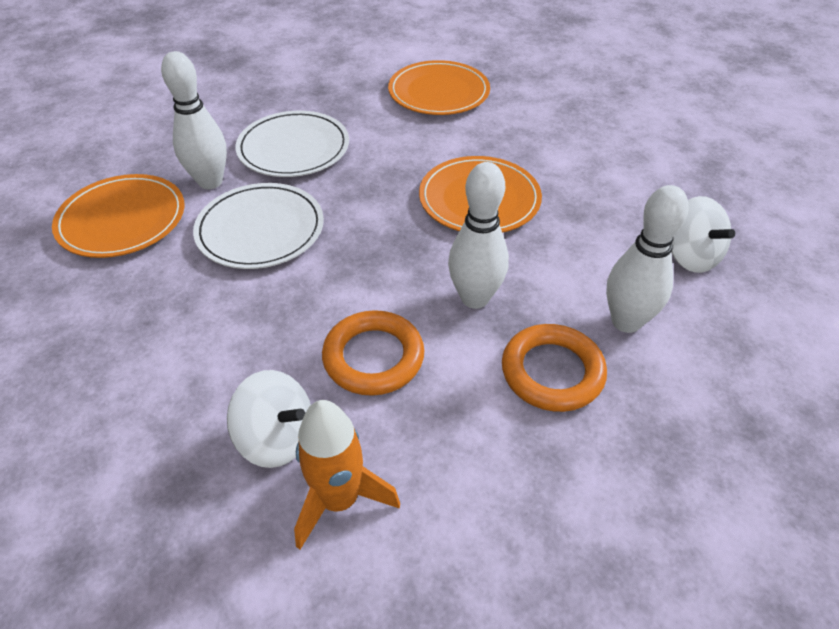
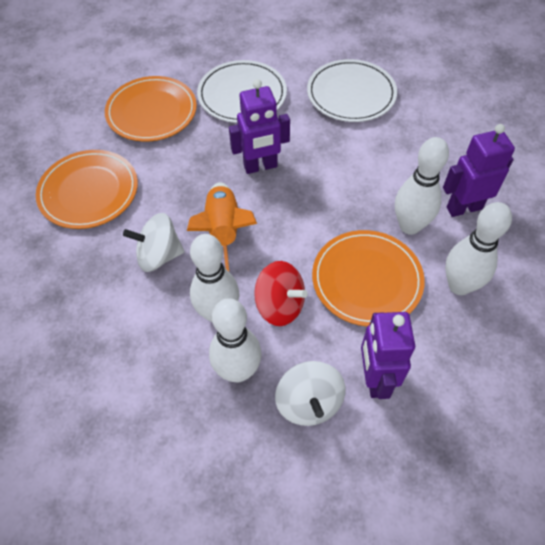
orange ring: [322,310,424,396] [502,324,607,412] = 2 -> none = 0
purple robot: none = 0 -> [229,79,290,174] [361,312,415,399] [443,124,515,217] = 3
red spinning top: none = 0 -> [254,261,308,326] = 1
white bowling pin: [161,51,227,189] [448,162,509,309] [606,185,689,333] = 3 -> [190,234,239,322] [209,298,261,382] [395,137,449,235] [445,202,512,295] = 4

